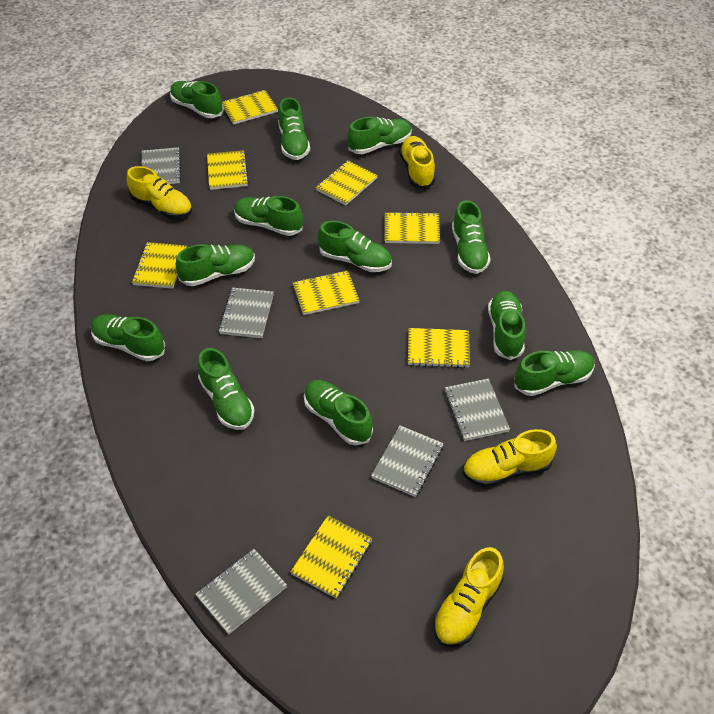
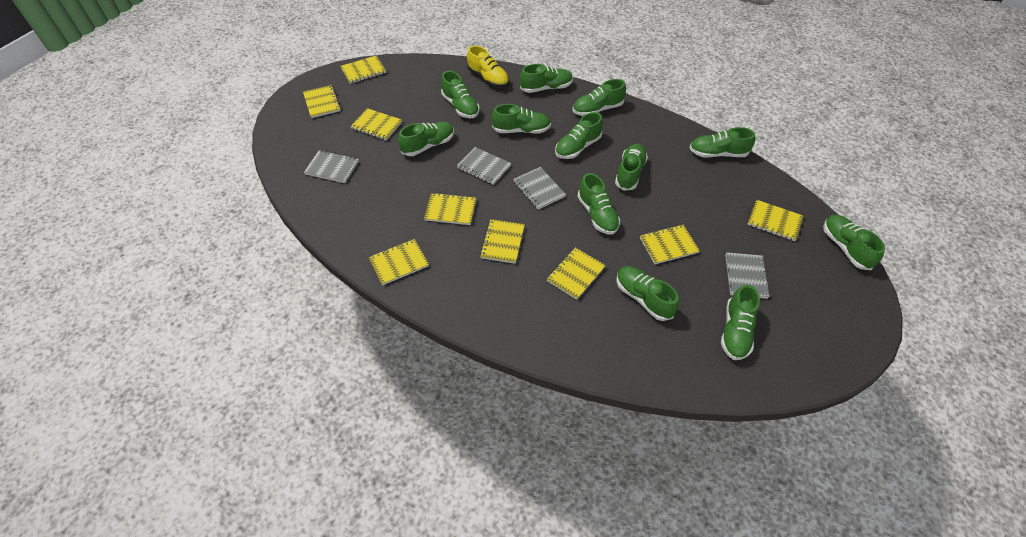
grey notebook: [141,147,181,184] [195,549,287,634] [218,287,274,338] [371,425,444,497] [445,379,510,441] = 5 -> [304,150,359,183] [457,147,511,185] [513,167,566,210] [725,252,770,299] = 4
yellow notebook: [132,242,187,289] [207,150,249,190] [222,90,278,125] [290,516,373,598] [293,271,360,315] [316,160,378,206] [385,212,440,244] [408,328,470,368] = 8 -> [303,85,341,118] [340,55,386,84] [350,108,402,141] [369,239,429,285] [424,193,476,225] [480,219,525,264] [547,247,606,300] [640,224,700,264] [747,200,803,241] = 9
yellow shoe: [127,166,192,218] [399,136,435,189] [433,547,504,647] [462,429,557,487] = 4 -> [467,45,509,88] = 1

